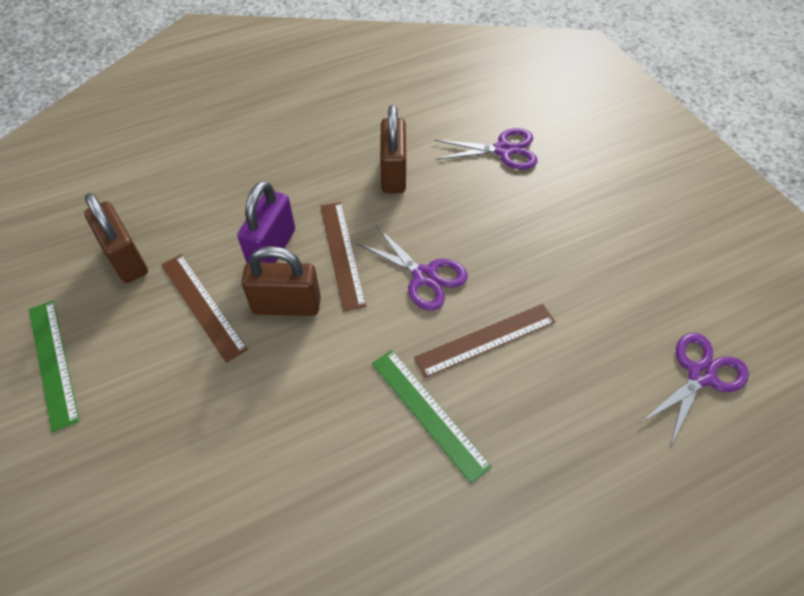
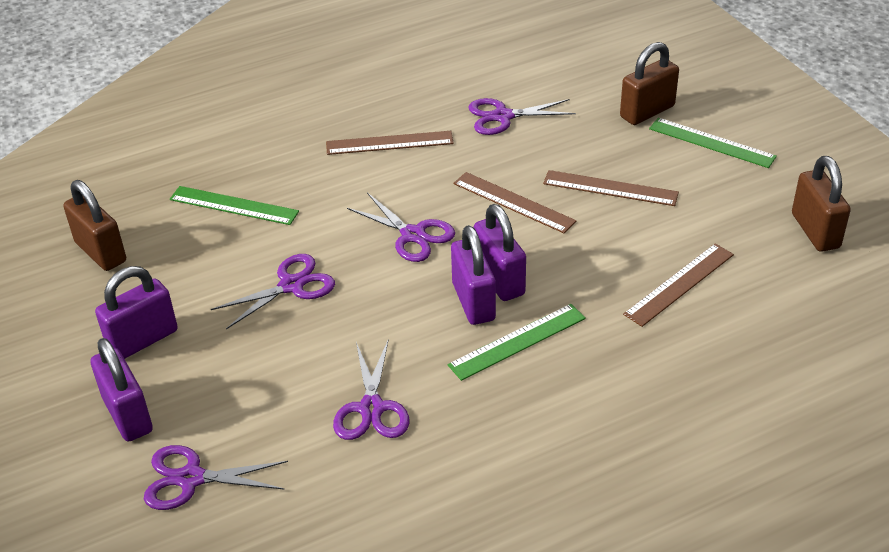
brown ruler: [161,254,248,363] [320,202,367,311] [414,304,555,378] = 3 -> [326,131,454,155] [453,172,576,233] [543,170,679,206] [623,243,734,327] = 4
green ruler: [29,301,80,432] [372,350,492,484] = 2 -> [170,186,299,225] [447,304,586,381] [649,118,777,168] = 3
purple padlock: [237,181,295,263] = 1 -> [90,338,153,442] [95,266,178,359] [451,225,496,325] [474,204,526,301] = 4
purple scissors: [356,226,468,311] [435,128,538,169] [642,333,749,447] = 3 -> [144,445,288,510] [211,254,335,329] [333,339,409,440] [347,193,455,262] [469,98,576,135] = 5

